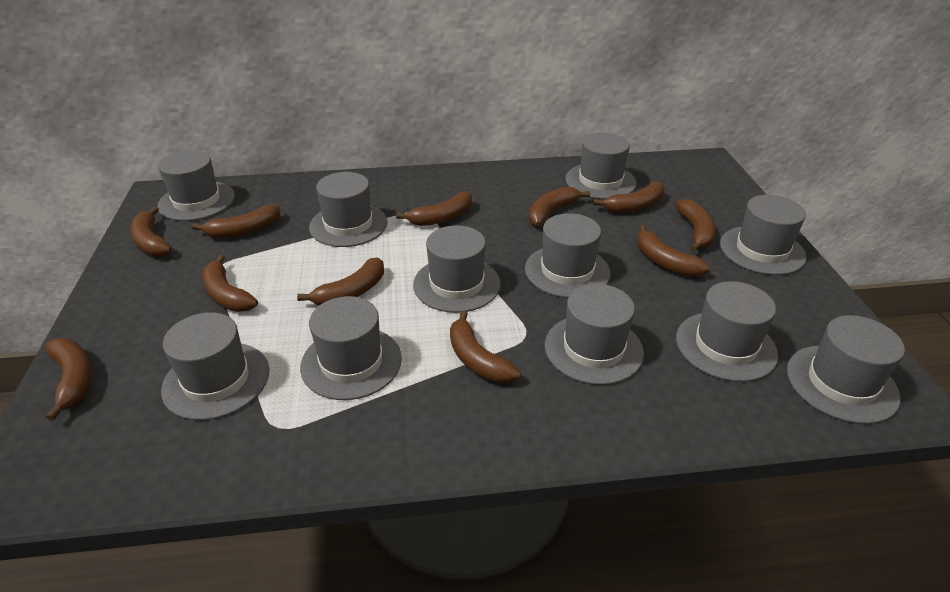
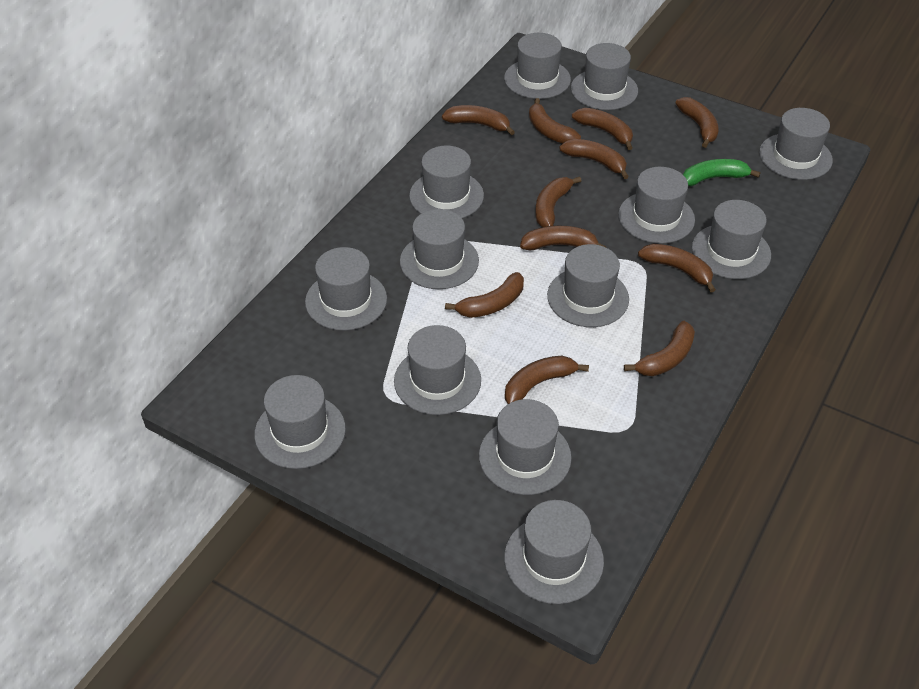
green banana: none = 0 -> [683,159,760,186] = 1
grey hat: [157,150,235,221] [161,312,269,420] [300,296,402,400] [309,172,387,247] [413,225,501,313] [525,213,610,298] [545,284,644,385] [565,133,636,199] [676,281,778,382] [720,195,806,275] [787,315,905,424] = 11 -> [254,375,346,469] [305,247,387,331] [394,325,481,415] [400,209,479,289] [409,146,484,218] [479,399,572,495] [504,33,571,99] [504,500,604,604] [547,244,629,327] [571,43,638,110] [618,167,695,244] [692,200,771,279] [759,108,833,180] = 13

